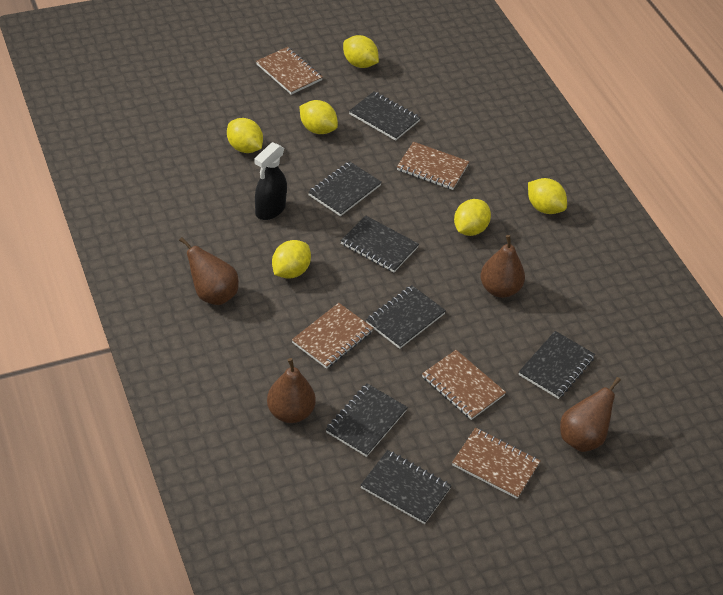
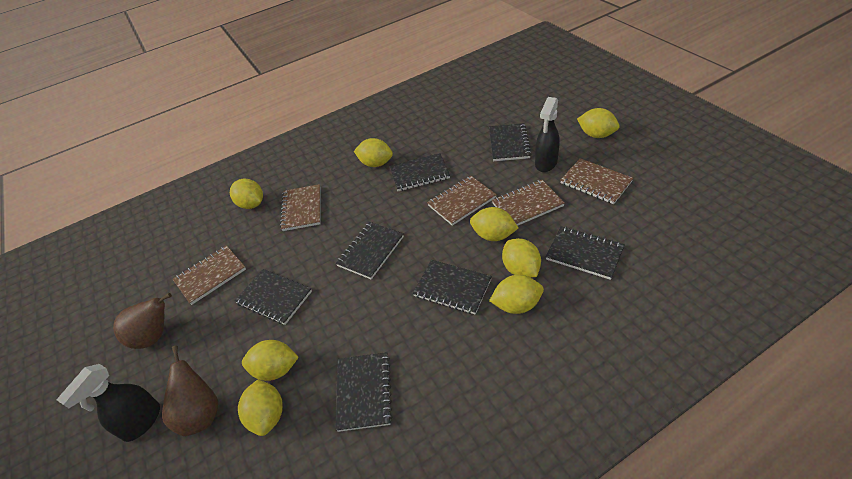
black spray bottle: [254,142,287,220] = 1 -> [56,364,160,442] [535,97,560,172] = 2
brown pear: [179,237,239,305] [267,358,316,423] [480,235,525,298] [560,377,621,452] = 4 -> [113,293,172,349] [162,346,218,436] = 2
yellow lemon: [227,118,263,153] [272,240,311,279] [300,100,338,134] [343,35,379,68] [454,199,491,236] [528,178,567,214] = 6 -> [230,179,263,209] [238,379,283,436] [242,340,299,381] [354,138,393,167] [470,207,518,241] [489,275,544,314] [502,238,541,278] [577,108,620,138] = 8

